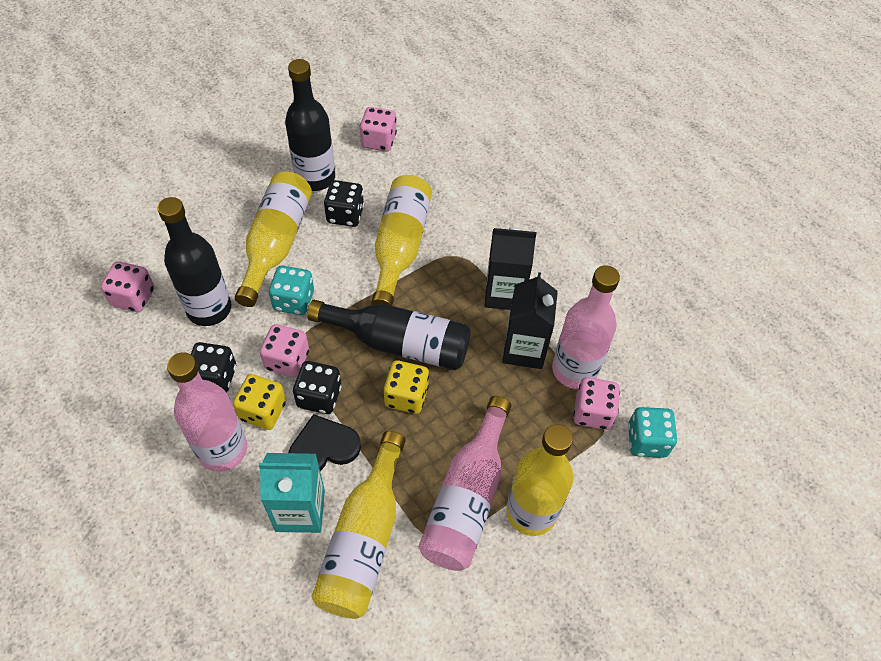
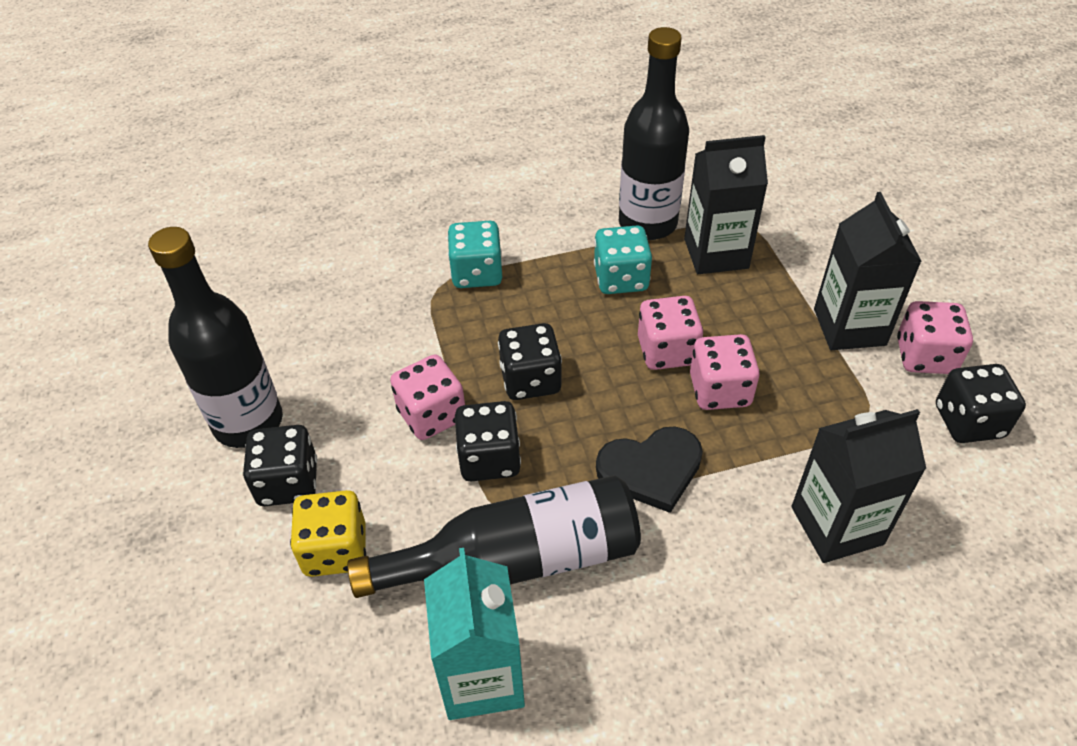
black carton: [485,227,537,310] [502,272,558,369] = 2 -> [684,135,768,274] [791,409,926,563] [814,192,922,350] = 3
black dice: [191,342,236,393] [293,361,341,414] [324,180,364,227] = 3 -> [243,425,317,506] [455,401,521,481] [498,323,562,400] [936,364,1026,443] = 4
pink bottle: [167,352,247,472] [419,396,511,571] [552,265,620,389] = 3 -> none = 0
yellow bottle: [235,172,312,307] [311,431,406,619] [371,175,432,306] [506,424,574,536] = 4 -> none = 0
yellow dice: [233,374,286,430] [384,360,429,414] = 2 -> [290,490,366,577] = 1

